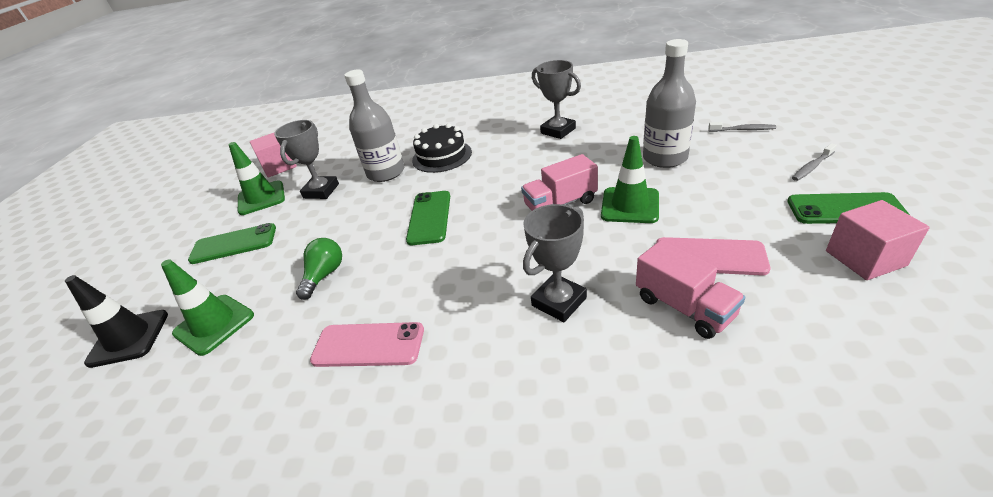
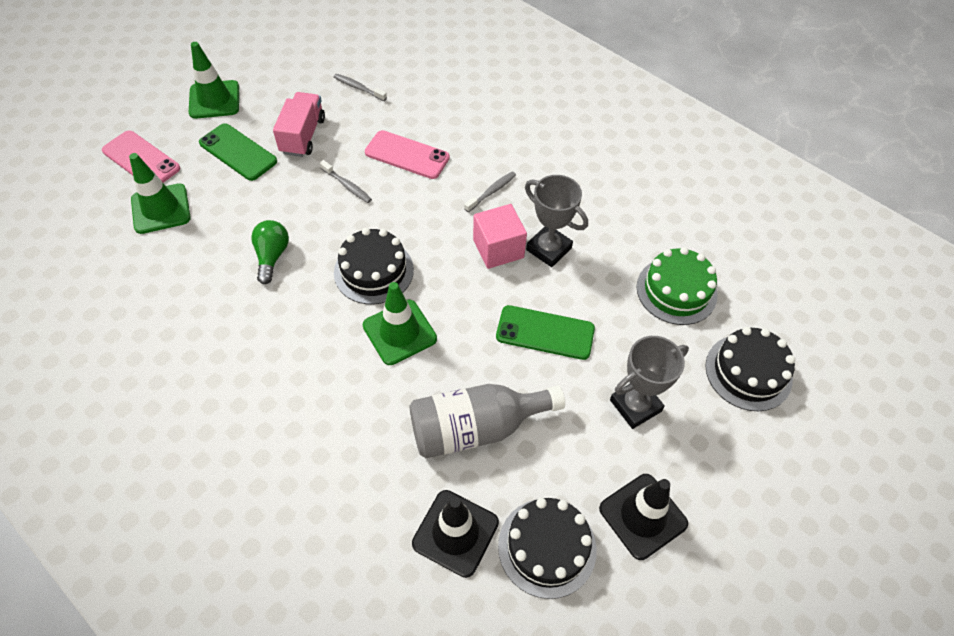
black cake: [412,123,472,173] = 1 -> [334,228,414,305] [498,498,597,599] [705,327,795,411] = 3
black traffic cone: [65,275,168,368] = 1 -> [412,490,499,578] [599,474,688,560] = 2
green cake: none = 0 -> [637,247,718,325] = 1
green phone: [188,223,276,264] [406,191,450,245] [787,192,910,224] = 3 -> [199,123,277,181] [496,305,595,360] = 2
grey bottle: [344,70,404,182] [643,39,696,168] = 2 -> [409,384,565,458] = 1
grey toothbrush: [708,122,776,132] [792,143,837,181] = 2 -> [320,160,372,203] [334,74,387,101] [464,171,516,212] = 3
grey trophy: [274,120,339,199] [523,204,587,322] [532,60,581,139] = 3 -> [525,175,588,267] [610,336,689,429] = 2
pink cube: [250,132,297,178] [826,200,930,280] = 2 -> [473,204,527,269] = 1
pink truck: [521,154,598,211] [636,240,746,339] = 2 -> [273,92,325,157] = 1

